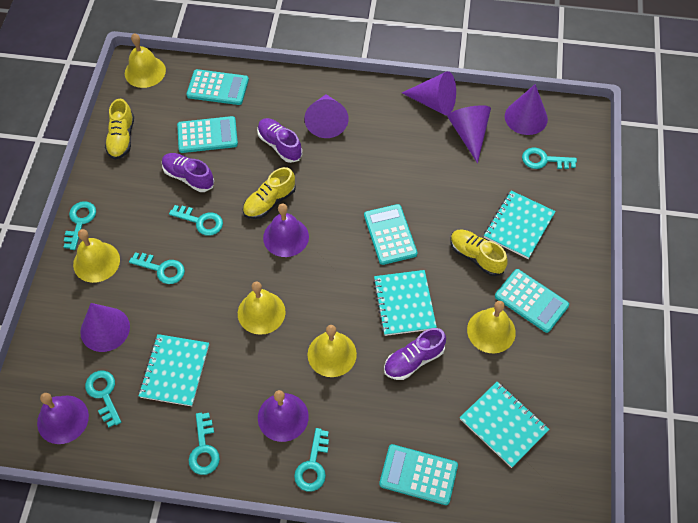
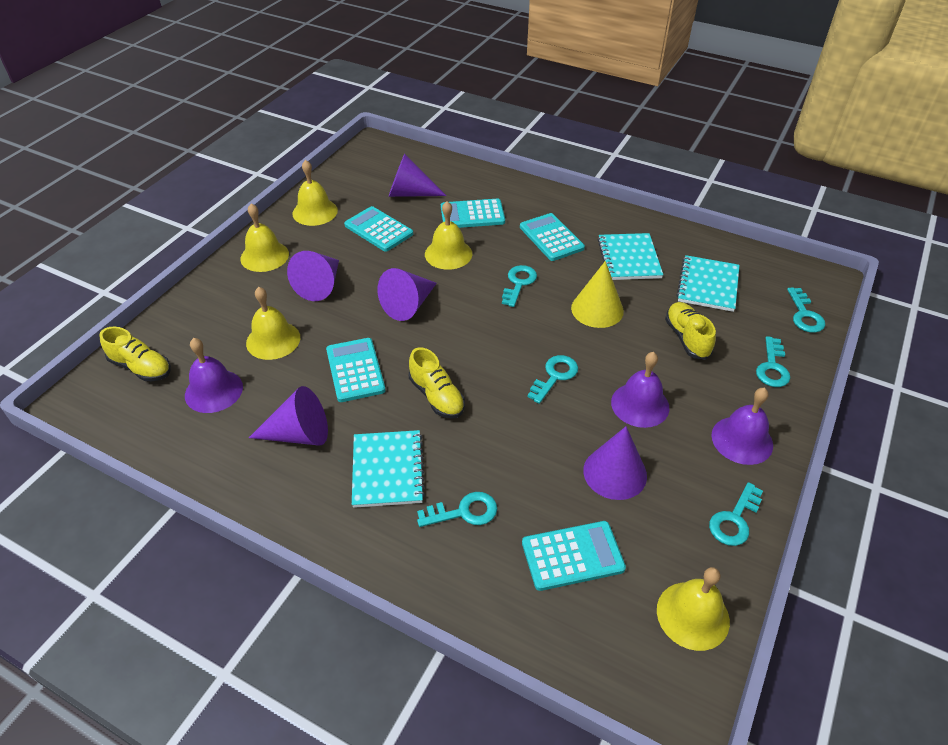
purple shoe: [162,153,214,192] [257,118,302,163] [384,328,446,380] = 3 -> none = 0
turquoise key: [64,201,96,250] [85,371,121,427] [129,252,185,284] [169,205,223,236] [189,413,220,475] [294,428,329,491] [522,147,577,169] = 7 -> [417,492,497,527] [502,265,537,307] [527,355,578,404] [709,482,763,546] [756,336,790,387] [787,287,825,333] = 6
turquoise notebook: [139,334,209,406] [373,270,437,336] [460,382,550,468] [484,191,556,259] = 4 -> [352,430,425,508] [598,233,663,280] [677,255,739,312] = 3
yellow cone: none = 0 -> [571,261,624,328] = 1

